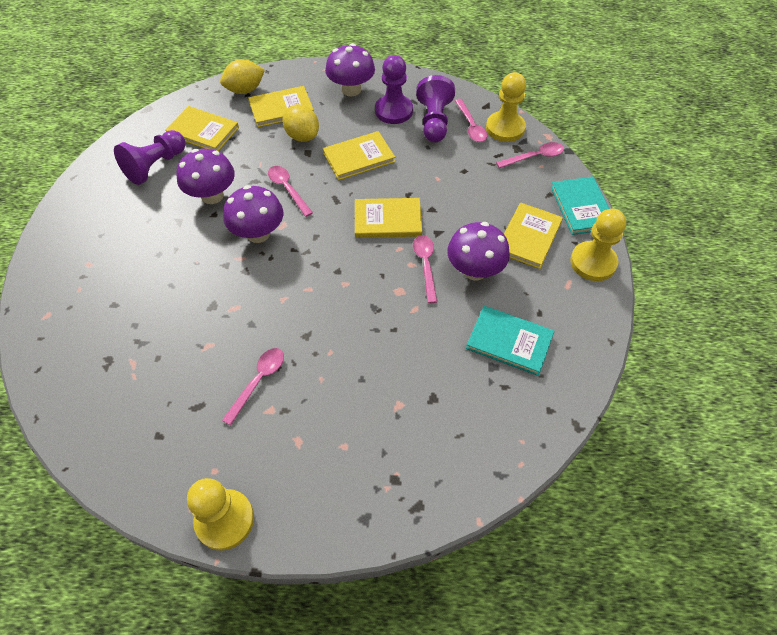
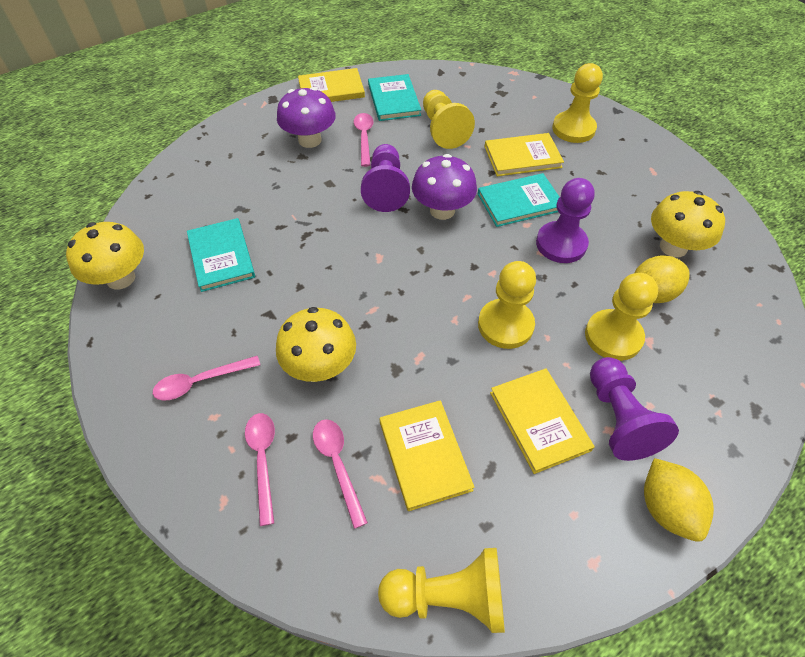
pink spoon: [222,348,284,425] [268,166,313,217] [413,235,437,303] [455,99,487,142] [496,142,564,168] = 5 -> [153,356,260,401] [245,413,275,526] [313,419,368,529] [354,113,374,167] = 4
purple mushroom: [176,149,235,204] [223,185,283,243] [325,43,375,96] [447,222,510,280] = 4 -> [277,87,336,148] [412,154,477,220] = 2
turquoise book: [466,306,555,376] [551,177,609,235] = 2 -> [187,218,255,292] [368,74,421,121] [478,173,560,227] = 3
yellow book: [165,106,239,151] [248,86,314,127] [323,131,395,180] [355,198,422,238] [504,203,563,269] = 5 -> [298,68,365,102] [380,400,475,511] [484,133,564,176] [490,368,594,474] = 4
yellow mushroom: none = 0 -> [66,222,144,290] [276,307,356,382] [651,191,725,257] = 3
yellow pawn: [187,478,254,551] [486,72,526,142] [570,209,626,281] = 3 -> [378,548,505,633] [423,90,475,149] [478,261,536,349] [552,63,603,143] [585,273,658,361] = 5

